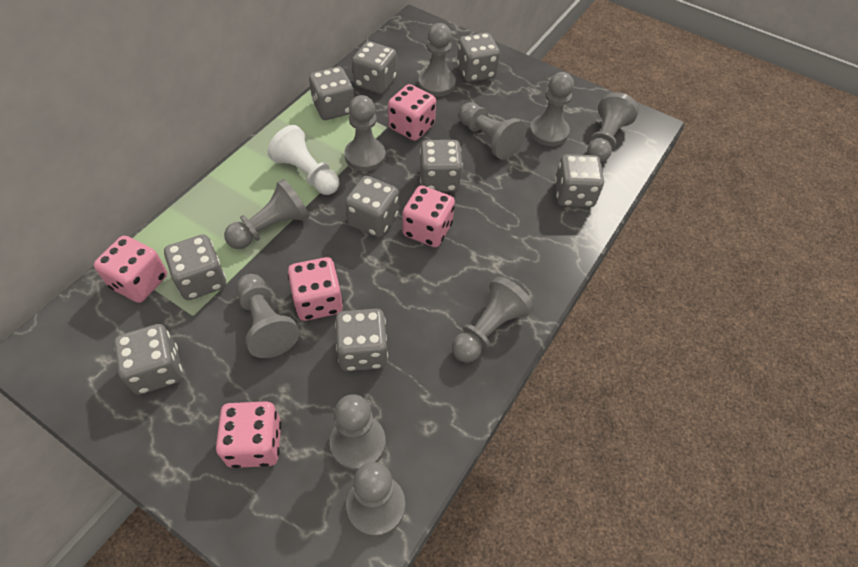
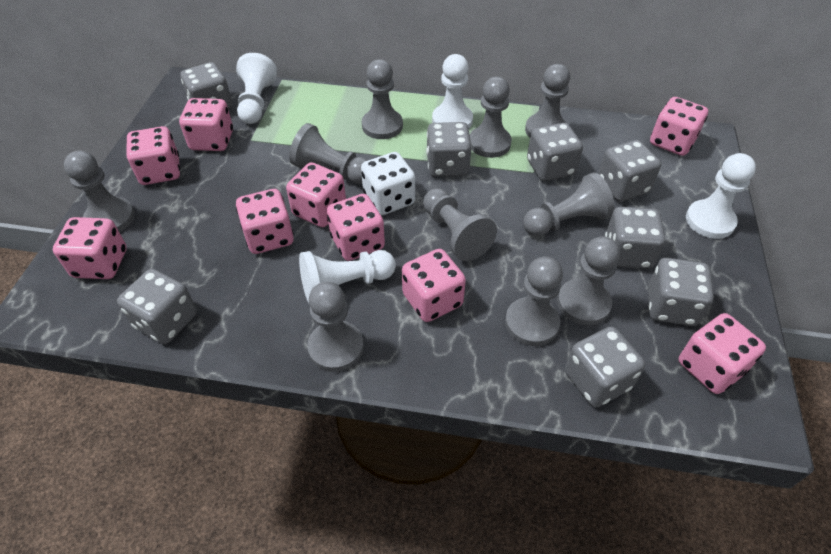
grey dice: [114,324,183,395] [164,234,226,300] [309,67,354,120] [335,309,388,371] [345,176,399,238] [352,41,397,94] [420,140,463,192] [457,32,500,82] [555,154,604,207] = 9 -> [117,269,197,344] [180,62,232,109] [426,122,472,177] [527,123,583,181] [565,327,645,407] [598,140,661,201] [605,207,665,269] [648,258,714,326] = 8
pink dice: [94,236,167,303] [216,401,281,468] [288,257,343,321] [388,84,436,141] [402,185,455,247] = 5 -> [53,217,127,279] [127,126,180,185] [179,98,233,151] [236,189,294,254] [286,162,346,227] [327,194,385,261] [402,249,466,322] [650,97,708,156] [678,313,766,394] = 9
white dice: none = 0 -> [361,152,415,215] = 1
white pawn: [267,125,339,195] = 1 -> [236,53,277,124] [299,250,396,303] [432,54,473,128] [686,153,756,239] = 4

